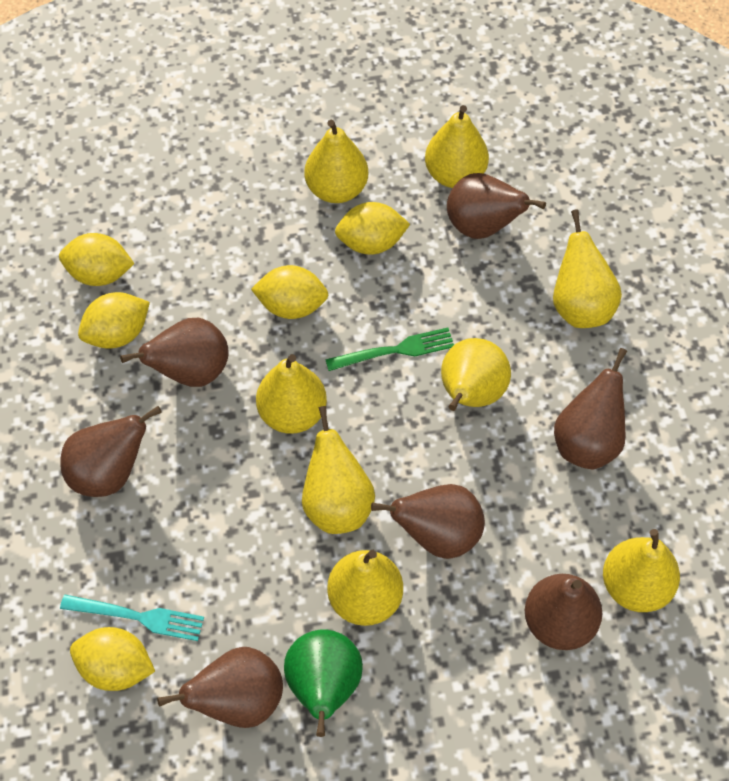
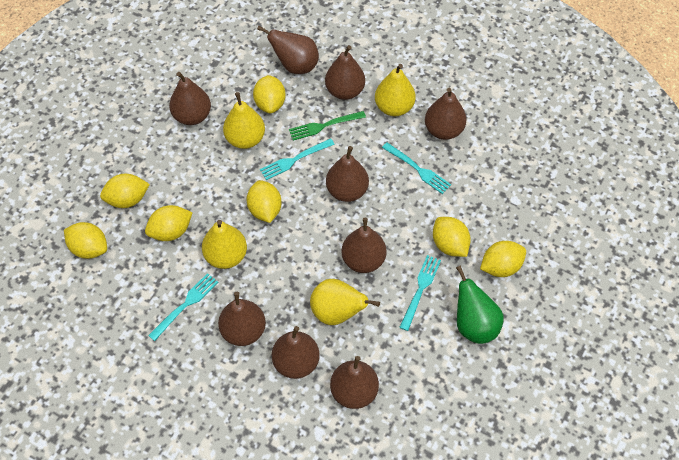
brown pear: [60,406,162,497] [120,318,229,387] [157,647,283,728] [371,484,485,559] [447,173,546,239] [525,574,602,650] [554,348,627,469] = 7 -> [169,72,211,125] [218,292,266,346] [257,25,319,74] [272,326,320,379] [325,45,365,100] [326,146,369,202] [330,356,379,409] [342,218,387,273] [425,88,467,140] = 9
turquoise fork: [60,595,204,641] = 1 -> [148,273,218,341] [260,138,335,180] [382,142,451,194] [399,255,441,331] = 4
yellow lemon: [59,233,134,286] [70,627,155,691] [78,292,150,349] [251,265,328,319] [335,202,410,255] = 5 -> [64,222,107,259] [100,174,150,208] [145,205,193,241] [247,180,282,223] [253,75,286,113] [433,217,471,257] [480,241,526,277] = 7
yellow pear: [256,354,327,434] [302,406,375,534] [304,120,368,203] [327,550,403,626] [425,105,489,188] [441,338,511,411] [553,210,622,328] [603,529,680,612] = 8 -> [202,220,247,269] [223,92,265,149] [310,279,380,325] [375,64,416,116] = 4

